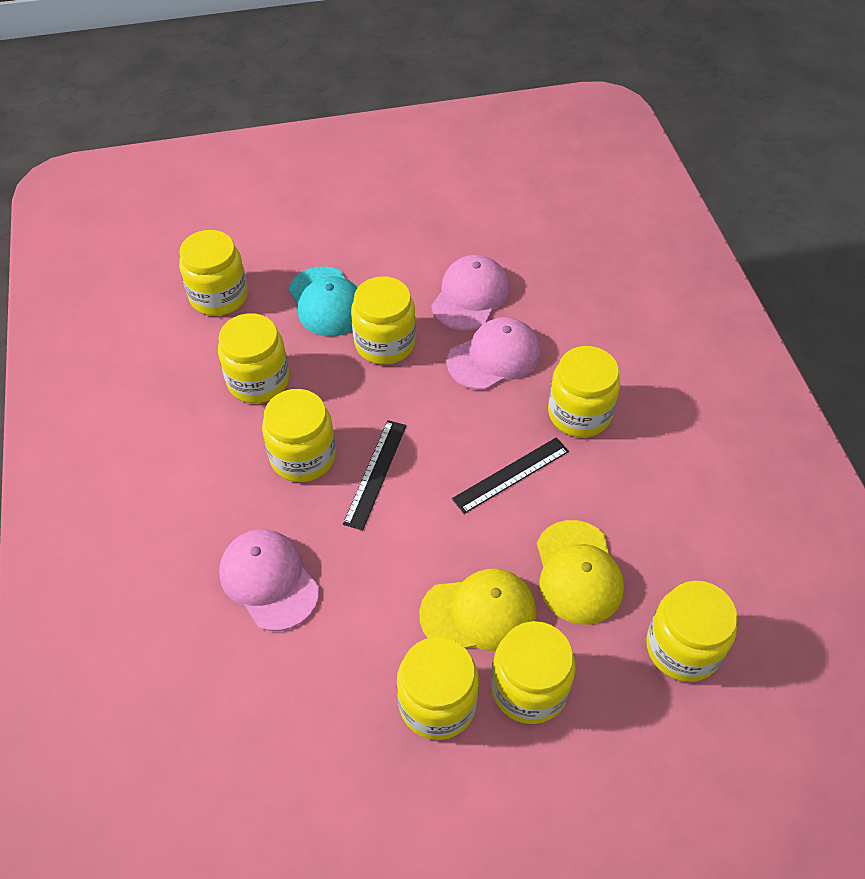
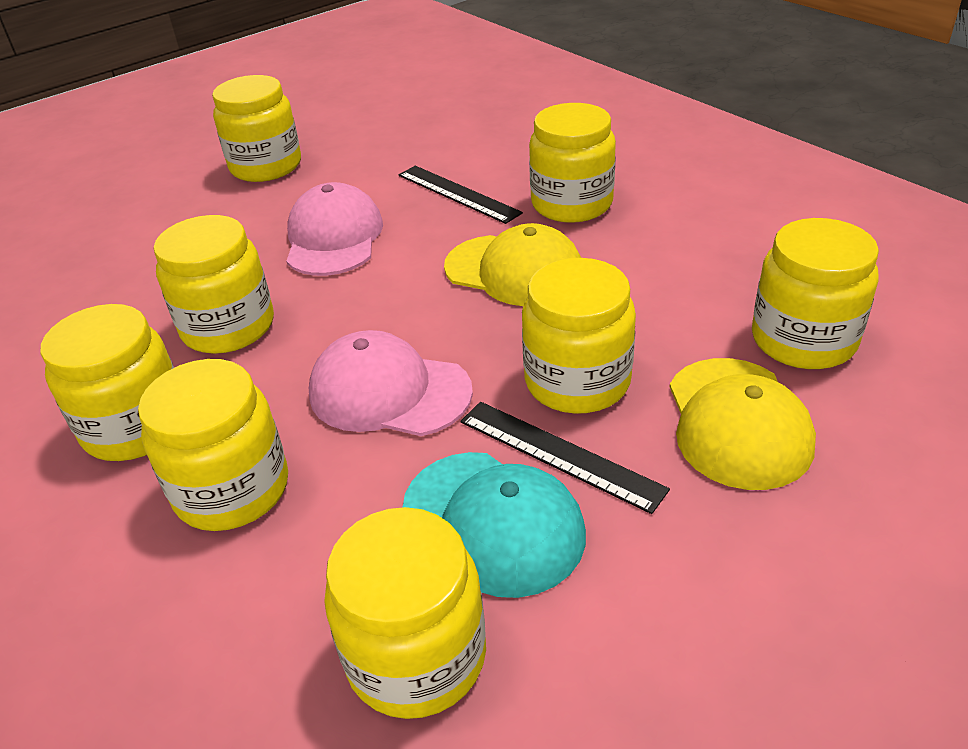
pink cap: [219,529,319,631] [431,255,509,330] [447,317,540,390] = 3 -> [286,182,383,276] [309,330,473,436] = 2

